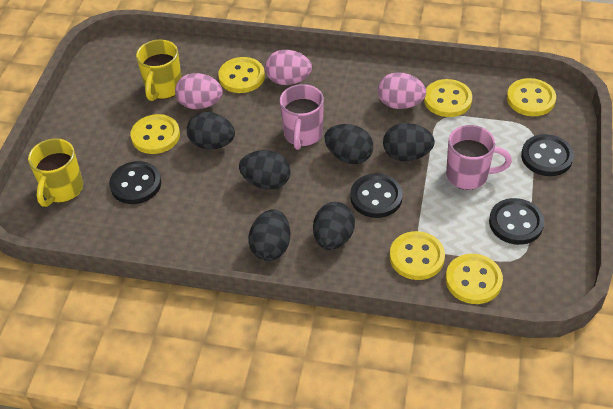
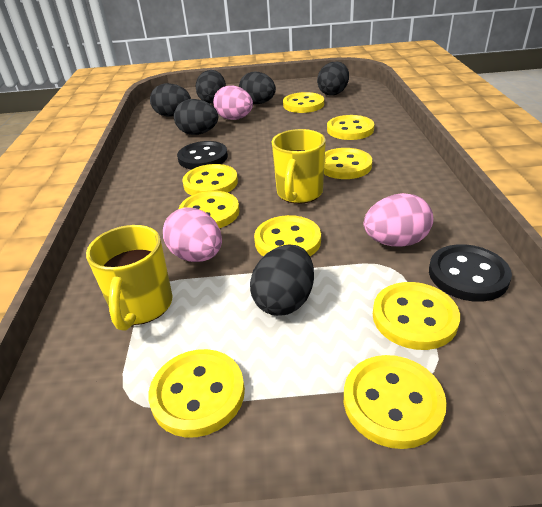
black button: [109,161,161,204] [350,173,403,218] [489,198,544,245] [521,134,574,176] = 4 -> [177,141,228,169] [429,244,512,302] = 2
pink mug: [280,84,324,150] [446,125,512,190] = 2 -> none = 0
yellow button: [130,114,180,154] [218,57,265,93] [389,231,445,280] [424,79,472,117] [446,254,503,304] [507,78,556,116] = 6 -> [148,349,245,437] [178,191,240,228] [183,164,238,195] [254,215,321,257] [283,92,324,113] [324,148,372,179] [327,115,374,140] [344,355,447,449] [373,282,460,350] = 9

